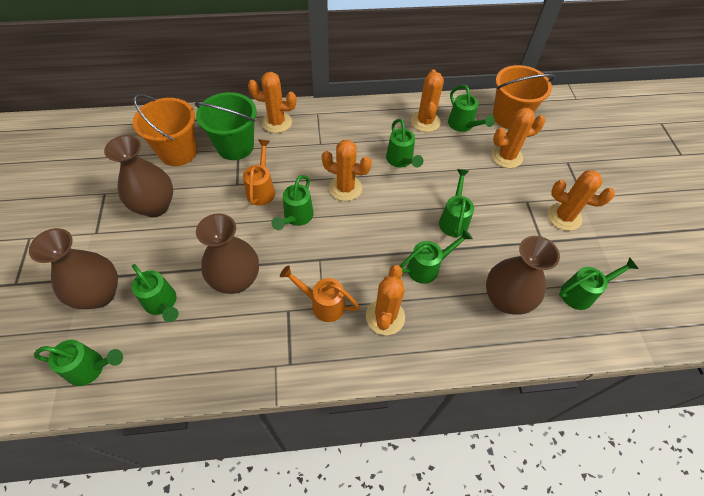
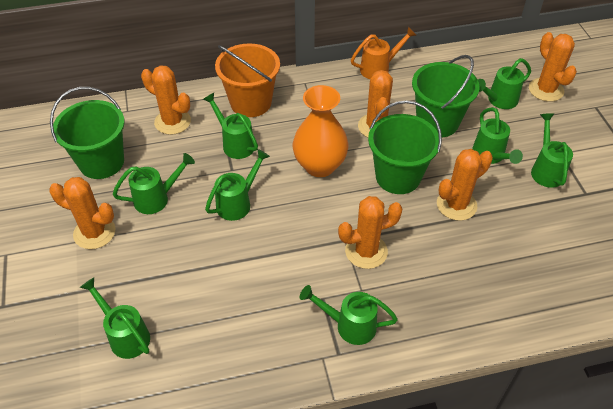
brown vase: [29,228,118,309] [104,135,173,217] [196,213,259,294] [486,236,560,315] = 4 -> none = 0
green bucket: [194,92,257,160] = 1 -> [50,87,125,179] [368,100,442,194] [412,55,480,137] = 3
orange bucket: [133,94,197,166] [493,65,555,129] = 2 -> [215,43,280,117] = 1
orange vase: none = 0 -> [293,85,349,177] = 1
orange watering can: [243,140,275,206] [280,265,359,322] = 2 -> [351,27,417,79] = 1

